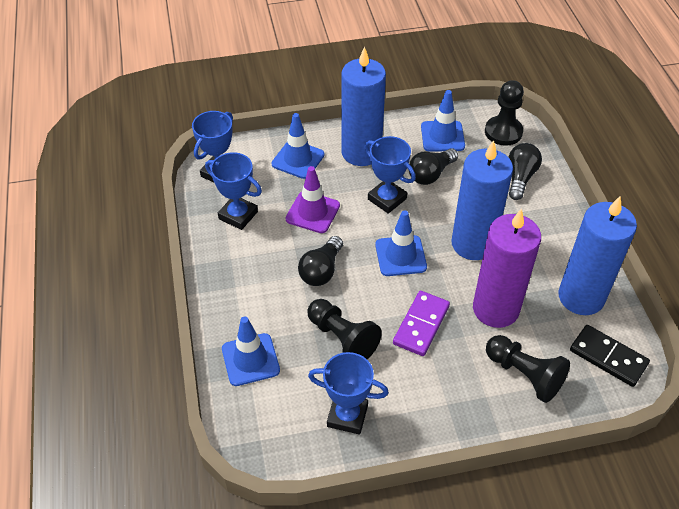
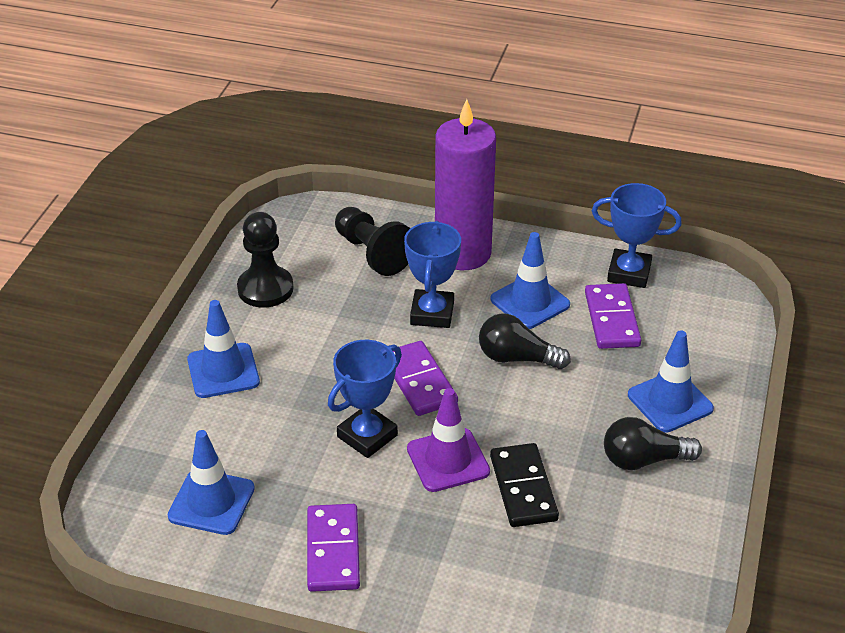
black light bulb: [298,236,343,286] [409,148,458,185] [508,143,542,200] = 3 -> [479,314,571,369] [604,417,702,470] = 2
black pawn: [307,299,382,359] [485,80,524,146] [486,335,570,403] = 3 -> [237,212,294,308] [335,207,411,276] = 2
blue candle: [341,47,386,166] [451,140,513,260] [558,197,637,315] = 3 -> none = 0
blue trophy: [192,111,233,182] [205,152,262,230] [308,352,389,435] [364,136,416,214] = 4 -> [328,340,402,458] [404,221,461,328] [592,183,682,288] = 3
purple domino: [393,291,450,356] = 1 -> [307,504,360,592] [393,341,458,416] [585,283,641,349] = 3

